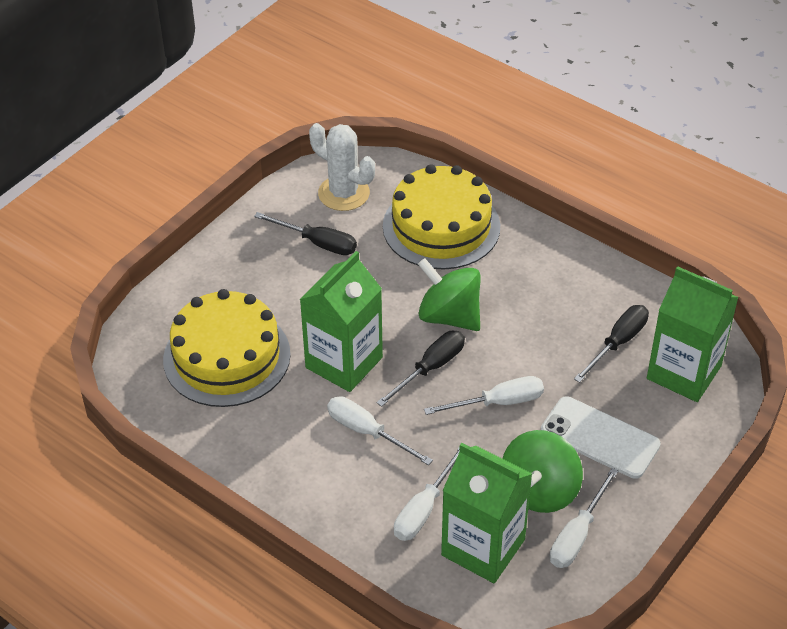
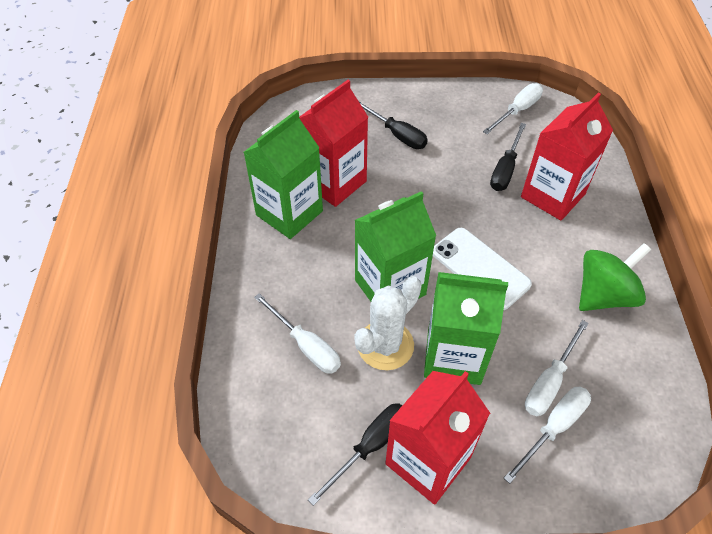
green spinning top: [418,258,481,331] [503,430,583,513] = 2 -> [579,243,651,311] = 1
red carton: none = 0 -> [299,80,368,207] [385,371,490,505] [521,93,613,221] = 3
yellow cake: [163,289,291,407] [383,164,500,270] = 2 -> none = 0

